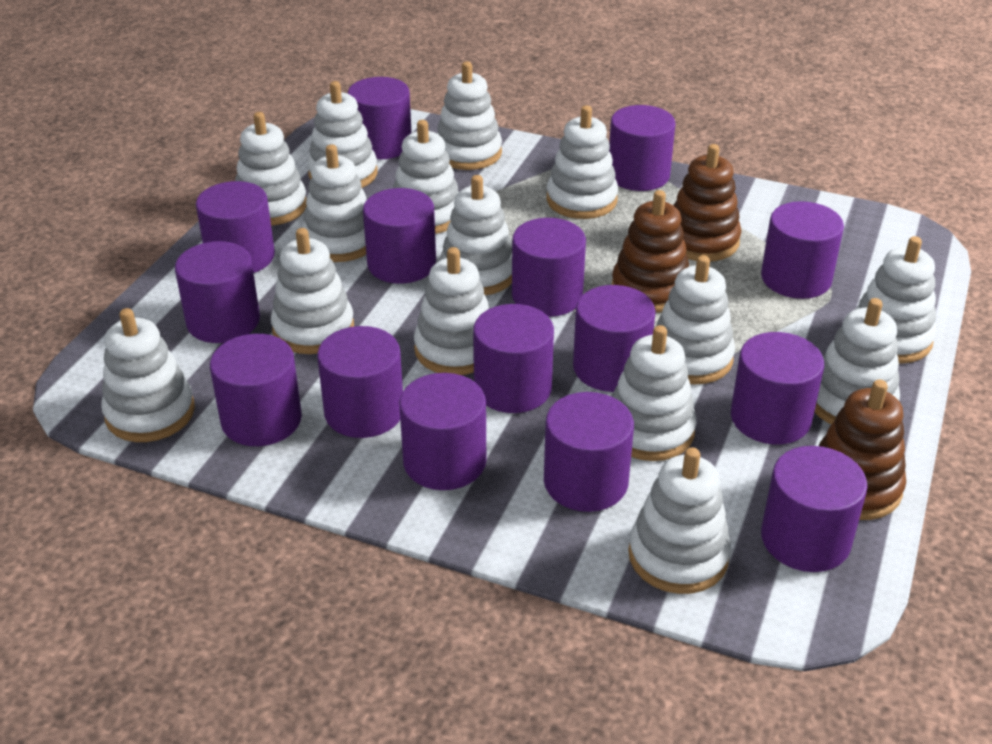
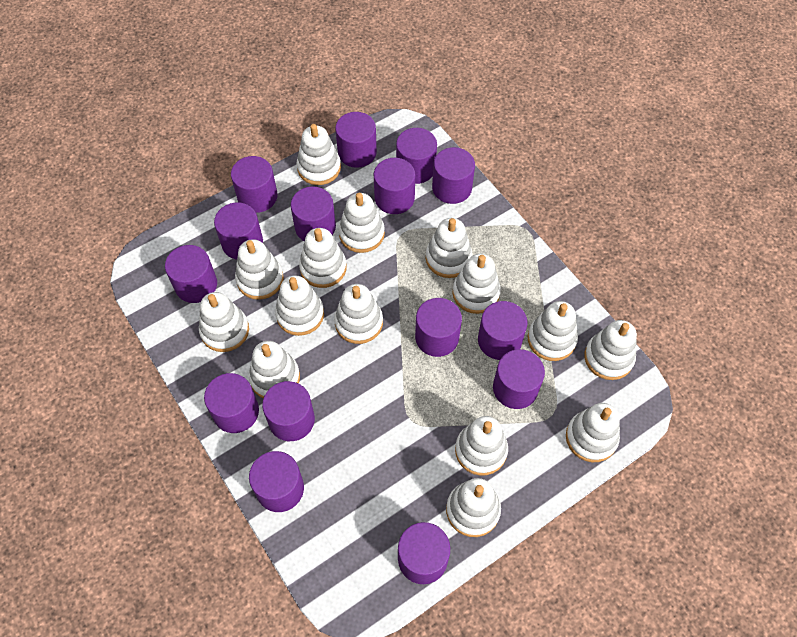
brown stacking toy: [612,190,689,313] [673,144,741,261] [819,380,906,520] = 3 -> none = 0

